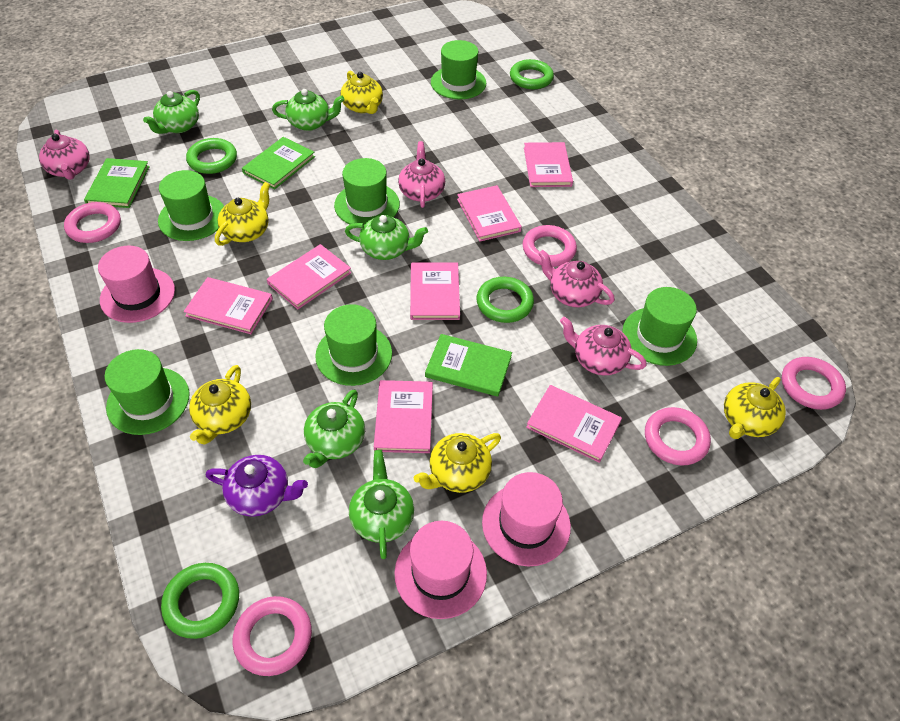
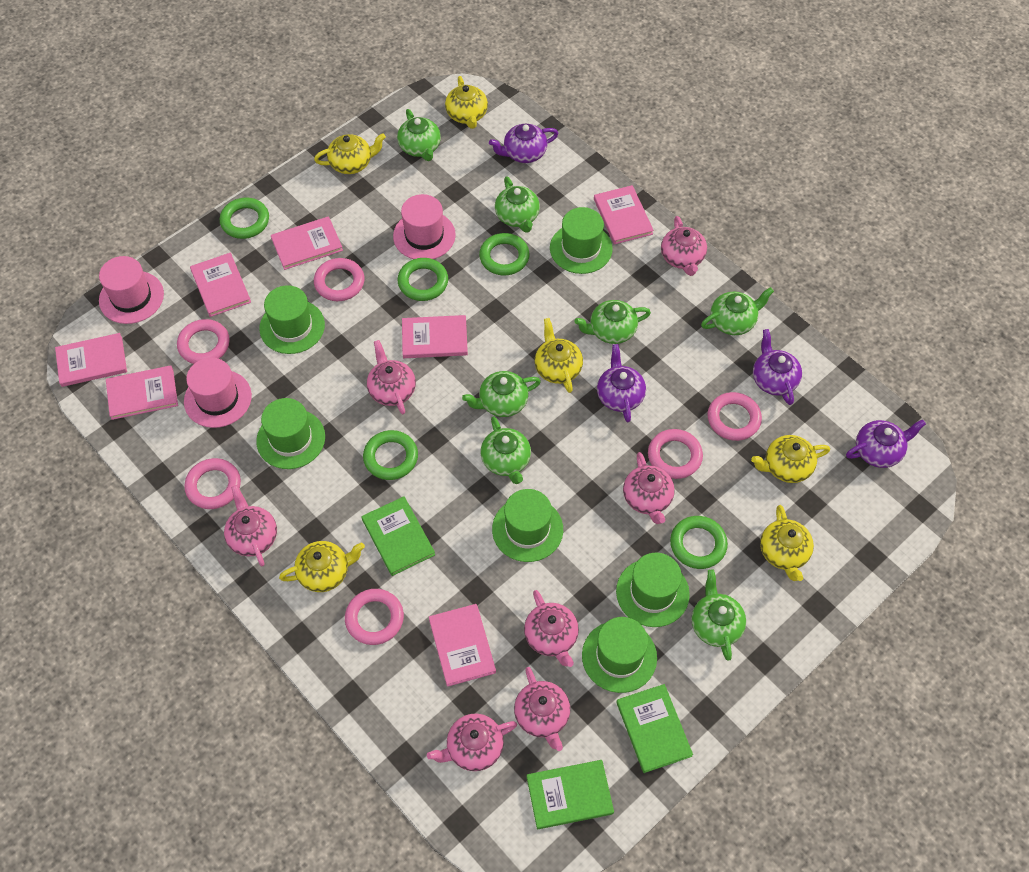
green ring: [161,563,239,639] [186,138,237,174] [476,277,534,323] [510,59,554,89] = 4 -> [220,198,269,239] [363,430,418,480] [398,258,448,301] [479,233,529,275] [670,516,728,569] = 5
green teapot: [143,90,200,134] [272,89,345,131] [303,389,365,468] [345,215,428,260] [349,450,414,559] = 5 -> [397,109,441,161] [462,371,541,417] [481,416,531,484] [495,176,540,233] [574,300,651,344] [691,570,746,661] [701,287,774,335] = 7
pink ring: [64,202,121,243] [232,596,312,676] [523,225,577,267] [645,407,711,466] [782,357,846,410] = 5 -> [177,319,230,364] [184,458,241,509] [314,258,365,301] [345,589,404,645] [648,429,703,479] [707,392,762,441] = 6
pink teapot: [39,130,90,180] [398,141,445,208] [538,250,615,307] [560,317,647,375] = 4 -> [224,485,277,567] [367,340,416,414] [427,714,517,771] [514,667,570,751] [524,590,579,667] [623,452,675,524] [661,216,707,276] = 7
purple teapot: [206,455,308,517] = 1 -> [489,124,559,163] [597,344,646,422] [753,329,802,405] [846,420,926,468] = 4
yellow teapot: [189,365,251,445] [215,182,270,246] [340,71,383,114] [414,433,501,493] [724,377,786,439] = 5 -> [279,541,365,592] [314,133,386,174] [445,76,488,129] [535,318,583,393] [751,435,830,483] [760,505,814,581] = 6

